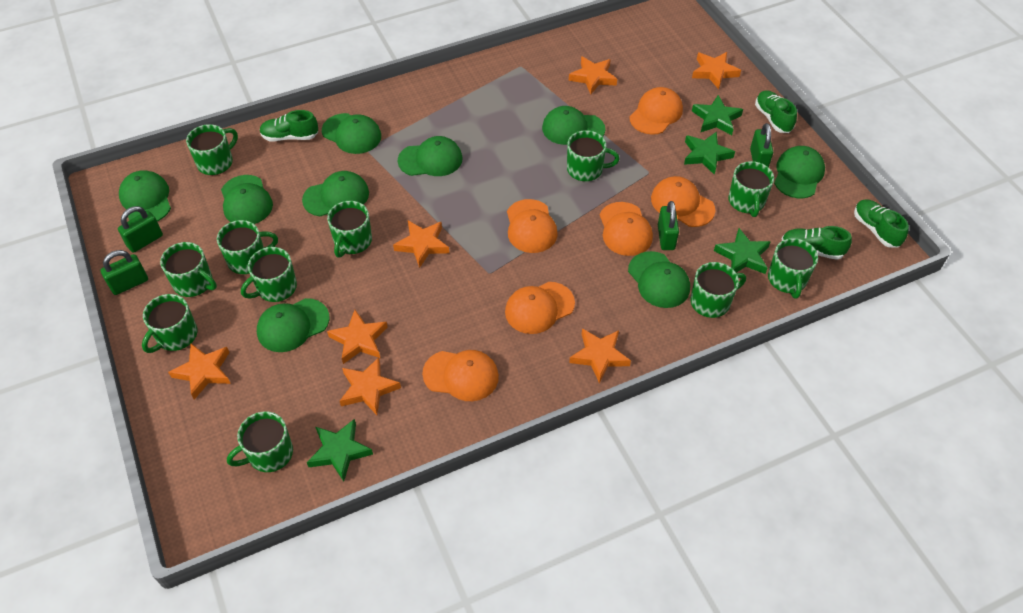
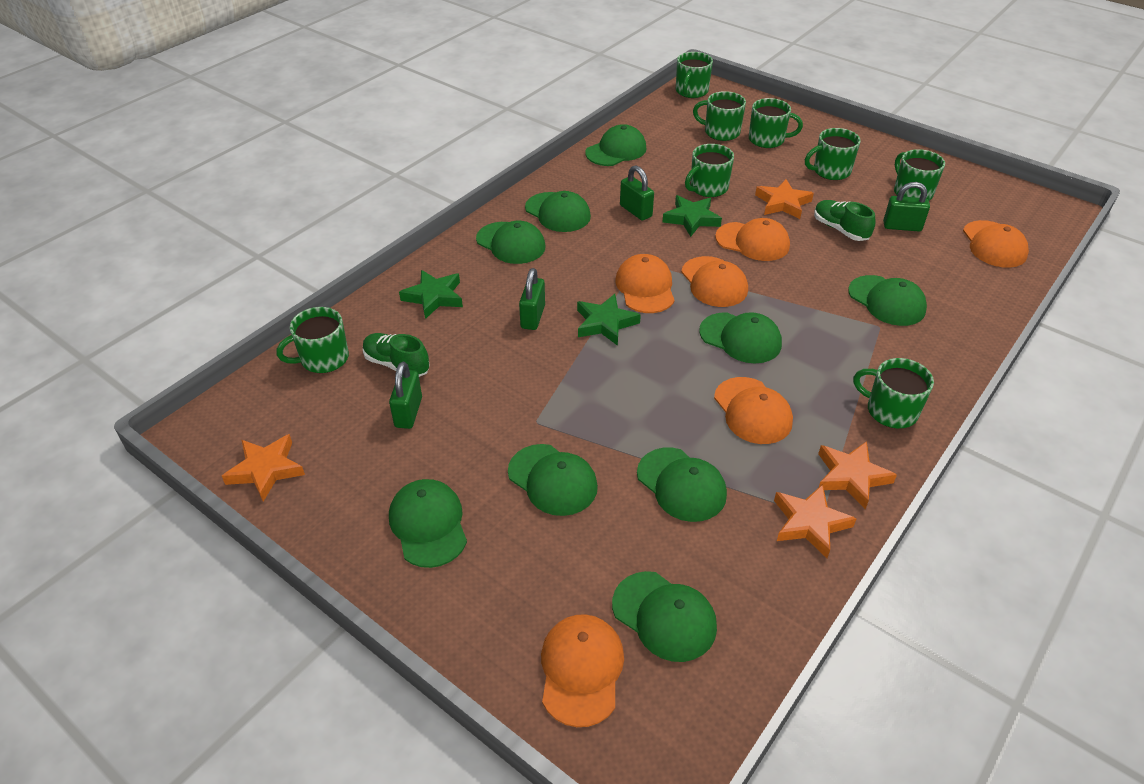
green mug: [142,294,198,353] [160,242,217,297] [186,124,238,175] [217,220,278,274] [227,411,293,472] [241,247,297,302] [327,201,372,257] [567,130,619,181] [690,262,746,318] [728,161,774,217] [768,238,818,299] = 11 -> [276,307,349,373] [676,52,713,98] [685,144,734,197] [693,91,746,141] [749,98,803,148] [805,128,861,180] [853,358,934,428] [894,149,945,201] = 8
green shoe: [260,110,318,141] [755,90,797,133] [782,226,852,260] [854,199,909,248] = 4 -> [363,333,429,377] [814,200,875,241] = 2
green star: [307,419,373,481] [684,132,735,175] [692,95,743,135] [714,228,771,274] = 4 -> [399,270,463,319] [577,294,641,346] [663,195,722,237] = 3
orange star: [168,344,231,400] [327,310,388,364] [340,357,401,415] [393,221,449,268] [569,56,617,94] [569,328,631,383] [692,52,741,89] = 7 -> [222,434,305,502] [755,179,814,219] [774,484,857,558] [818,441,897,509] = 4

